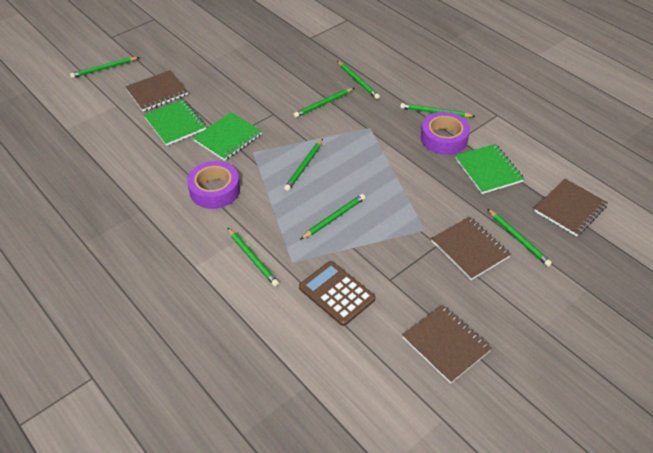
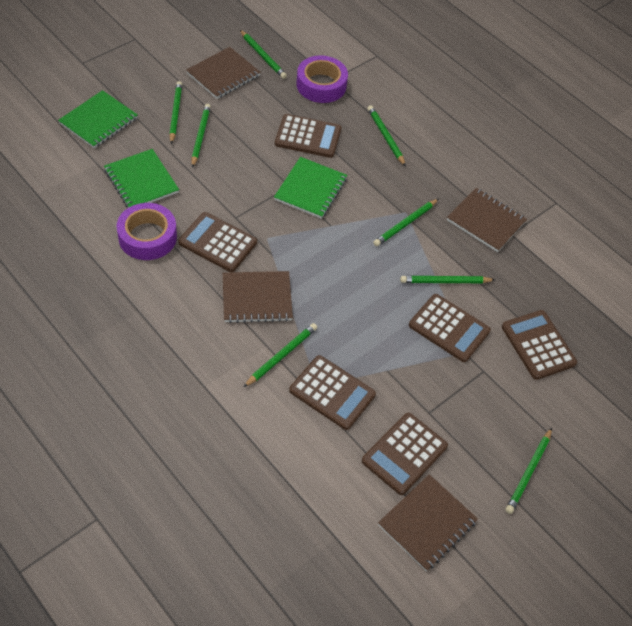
brown calculator: [299,261,375,326] = 1 -> [178,212,257,272] [275,114,342,158] [289,355,376,430] [362,413,448,495] [409,294,491,362] [502,310,577,380] = 6

